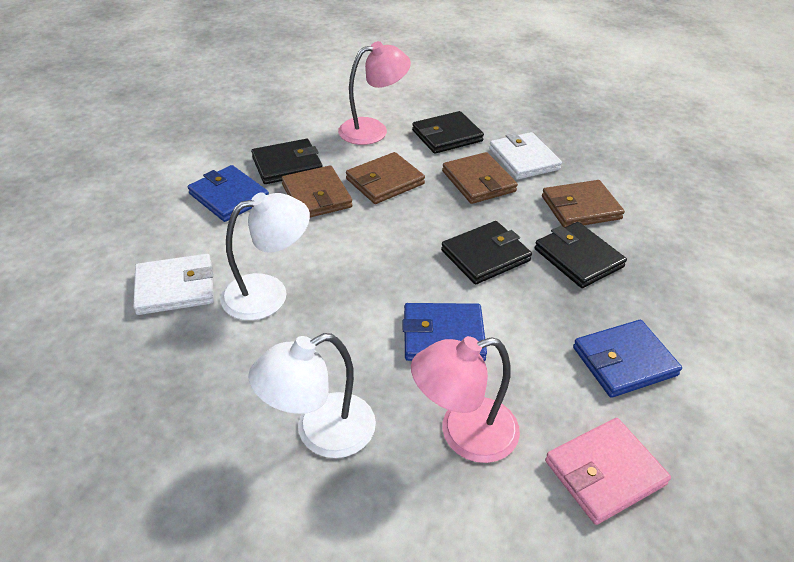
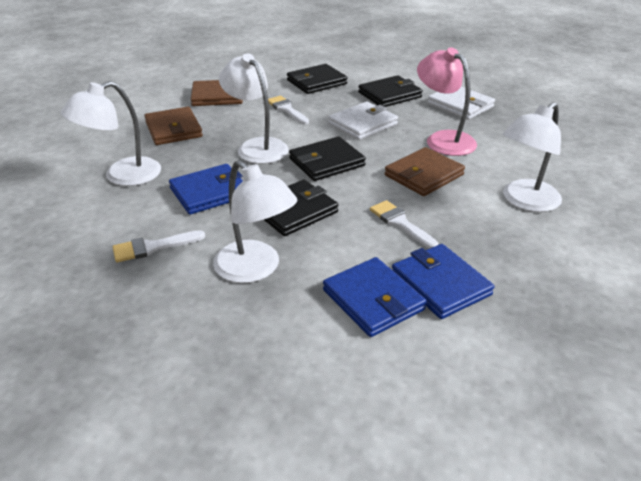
brown wallet: [281,165,353,217] [346,152,425,204] [442,152,518,204] [542,180,625,228] = 4 -> [144,107,203,145] [191,80,243,106] [385,147,465,196] = 3
pink lamp: [338,41,411,145] [411,336,520,463] = 2 -> [417,47,477,156] = 1
pink wallet: [545,418,671,525] = 1 -> none = 0
white brush: none = 0 -> [113,230,205,263] [268,96,309,124] [370,200,438,249] = 3
white lamp: [220,192,310,320] [248,333,376,458] = 2 -> [60,81,161,186] [213,160,298,283] [219,53,289,164] [502,102,562,212] = 4

